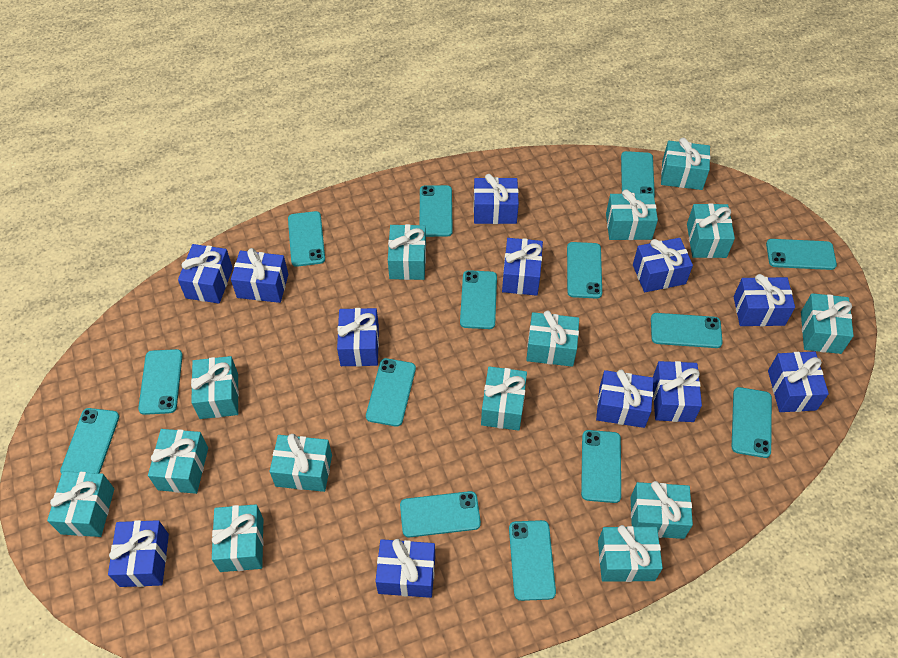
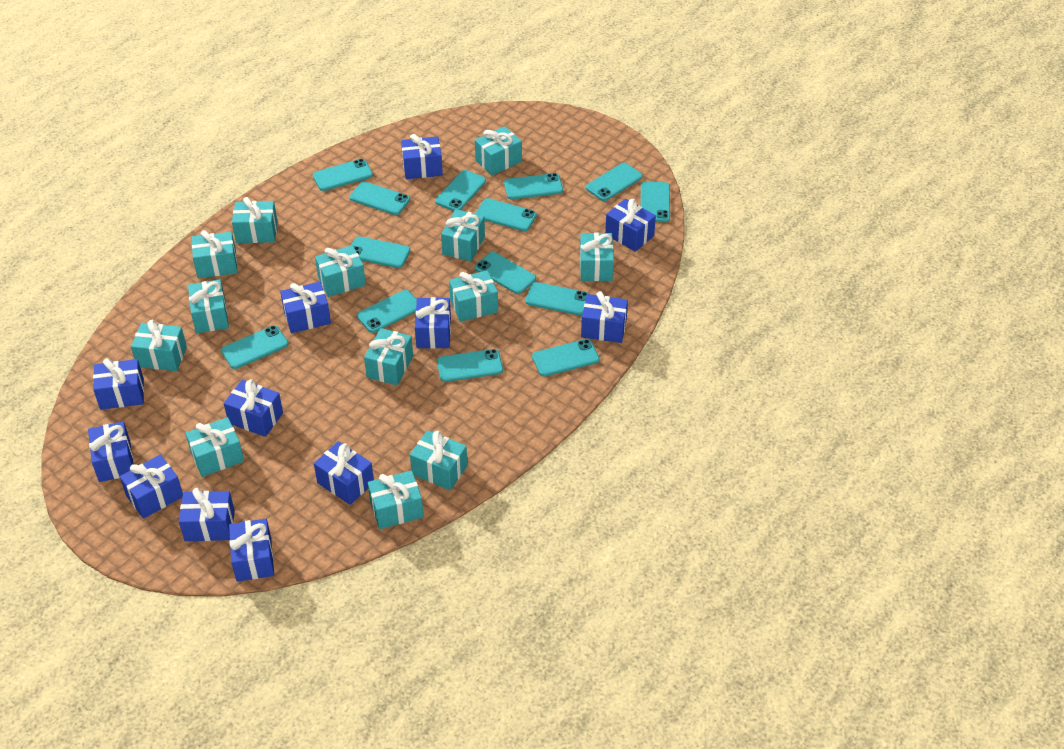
turquoise gift: [47,471,114,537] [148,429,208,494] [191,356,239,419] [212,504,264,572] [270,434,332,492] [388,224,426,280] [481,366,527,431] [526,310,579,367] [598,525,663,582] [606,189,658,240] [631,481,693,539] [661,138,710,190] [687,203,735,258] [801,293,854,354] = 14 -> [131,320,187,371] [185,417,244,477] [188,280,229,333] [192,230,238,278] [232,197,278,243] [315,245,366,297] [364,328,413,385] [368,470,424,529] [410,430,468,490] [441,209,485,262] [449,270,498,322] [475,126,522,175] [580,233,614,281] = 13

